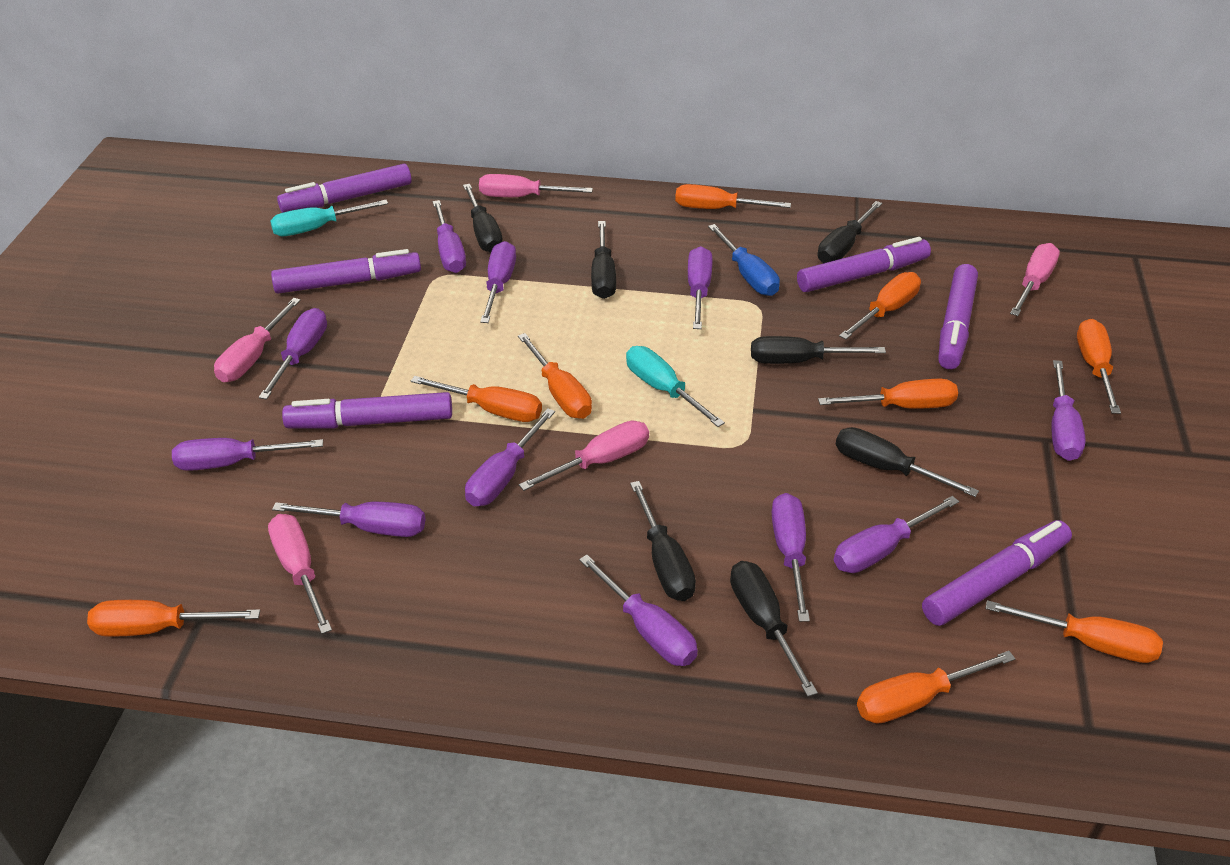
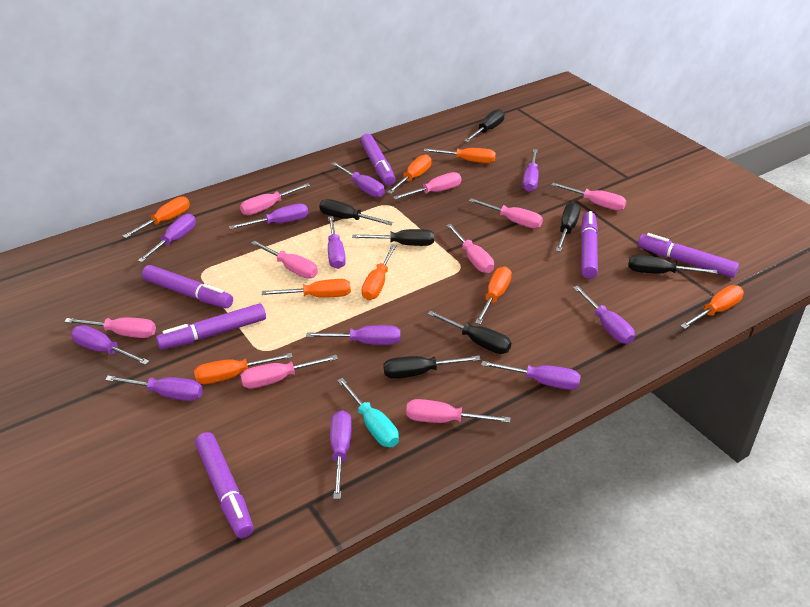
blue screwdriver: [708,224,780,296] = 1 -> none = 0
orange screwdriver: [87,600,260,637] [411,376,542,422] [518,333,592,419] [675,184,791,209] [818,379,958,409] [839,272,921,340] [857,651,1015,724] [985,600,1163,663] [1077,319,1121,414] = 9 -> [123,196,190,238] [194,353,293,384] [261,279,351,298] [362,245,397,300] [387,154,432,194] [424,148,496,163] [475,267,512,325] [680,285,744,329] = 8
pink screwdriver: [214,298,301,382] [268,514,332,634] [479,174,593,197] [519,421,649,491] [1010,243,1060,316] = 5 -> [64,317,156,338] [240,183,310,215] [240,355,338,389] [251,240,318,278] [393,172,462,200] [406,399,510,423] [446,224,494,273] [469,198,543,228] [551,183,626,210] = 9
turquoise screwdriver: [270,200,388,236] [626,346,725,427] = 2 -> [337,378,399,447] = 1

